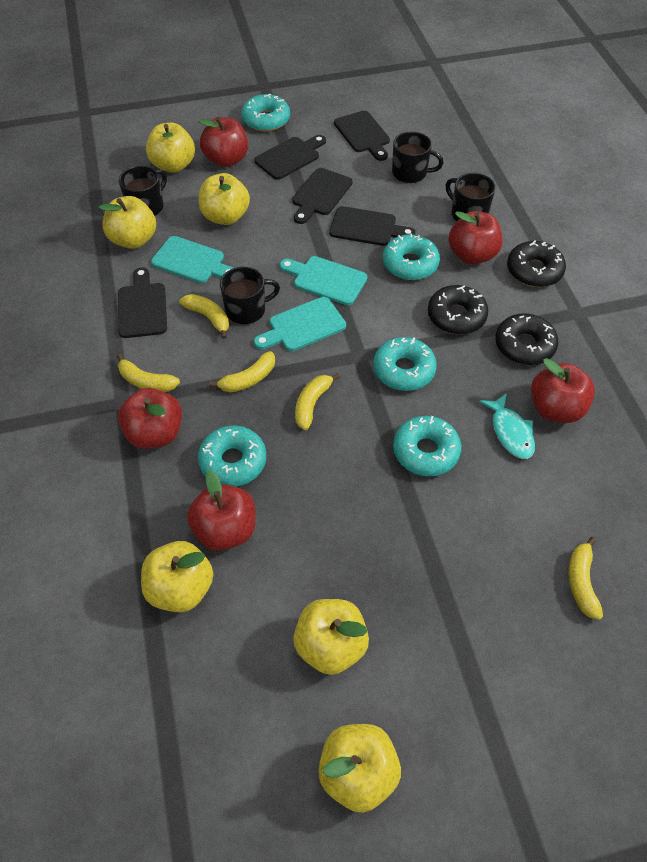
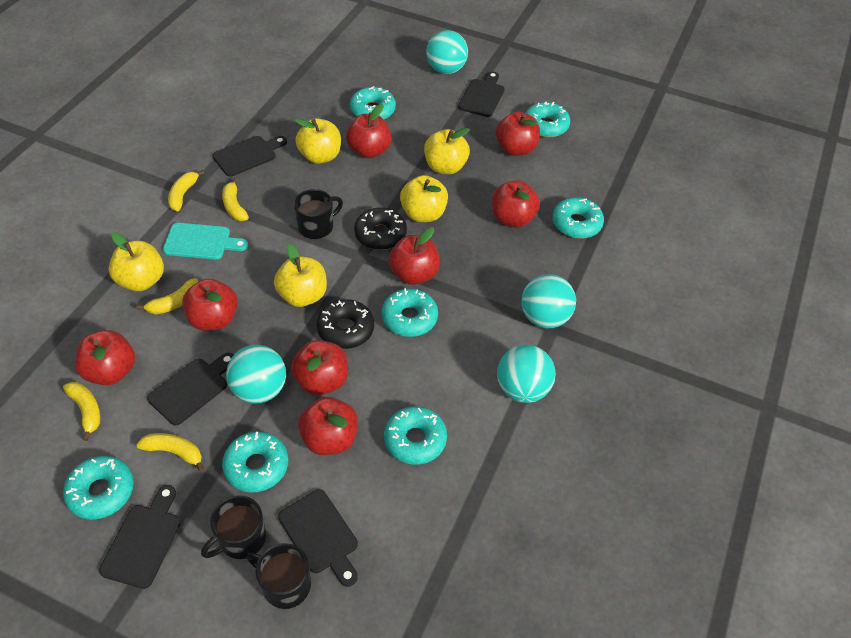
black donut: [428,285,489,335] [495,313,558,365] [507,240,566,287] = 3 -> [317,299,374,349] [354,208,407,250] = 2
black mug: [119,166,167,216] [220,267,280,324] [392,132,444,183] [446,173,496,221] = 4 -> [201,495,266,559] [247,543,311,609] [294,189,343,239] = 3
red apple: [118,388,182,449] [187,470,256,551] [198,117,248,167] [448,211,502,264] [531,358,595,423] = 5 -> [75,330,135,385] [182,279,238,331] [291,340,348,395] [298,397,358,455] [346,104,391,158] [388,227,440,285] [492,180,540,228] [495,112,540,156] = 8
turquoise ball: none = 0 -> [226,345,286,404] [426,30,468,74] [497,345,556,403] [521,274,576,328] = 4
turquoise cutting board: [151,236,233,283] [254,297,346,351] [280,256,367,305] = 3 -> [163,223,248,260] = 1
turquoise donut: [198,426,266,487] [241,94,290,132] [373,337,437,391] [383,234,440,280] [393,416,461,477] = 5 -> [63,456,134,520] [222,431,288,493] [350,86,396,119] [381,288,438,337] [384,406,447,465] [525,102,570,138] [552,197,604,239] = 7
turquoise fish: [479,393,535,459] = 1 -> none = 0
yellow apple: [99,196,156,249] [141,541,214,612] [146,122,195,173] [199,173,250,225] [293,599,369,675] [318,724,401,813] = 6 -> [109,233,164,291] [274,244,327,307] [295,118,341,164] [400,175,448,222] [424,128,470,174] = 5

